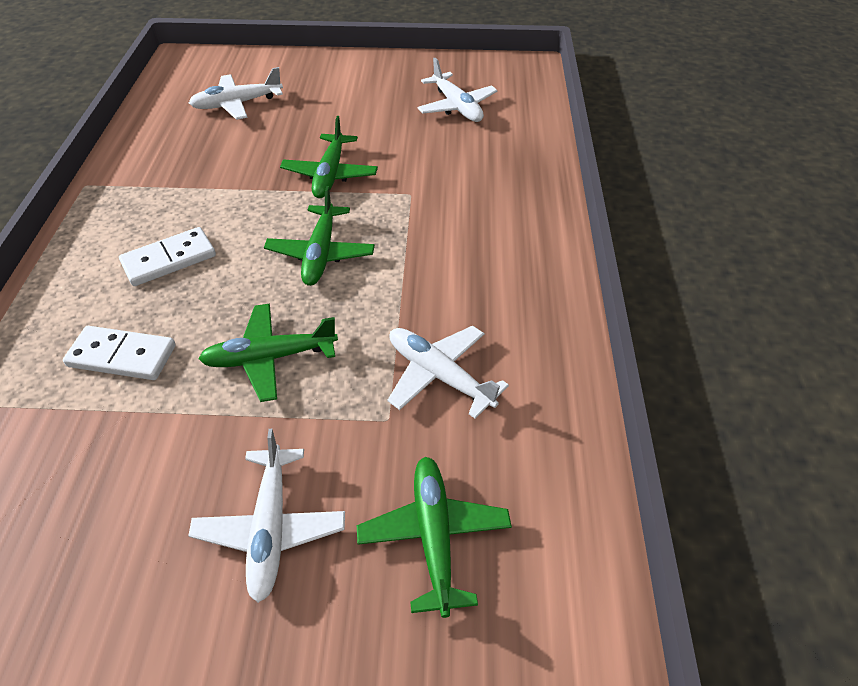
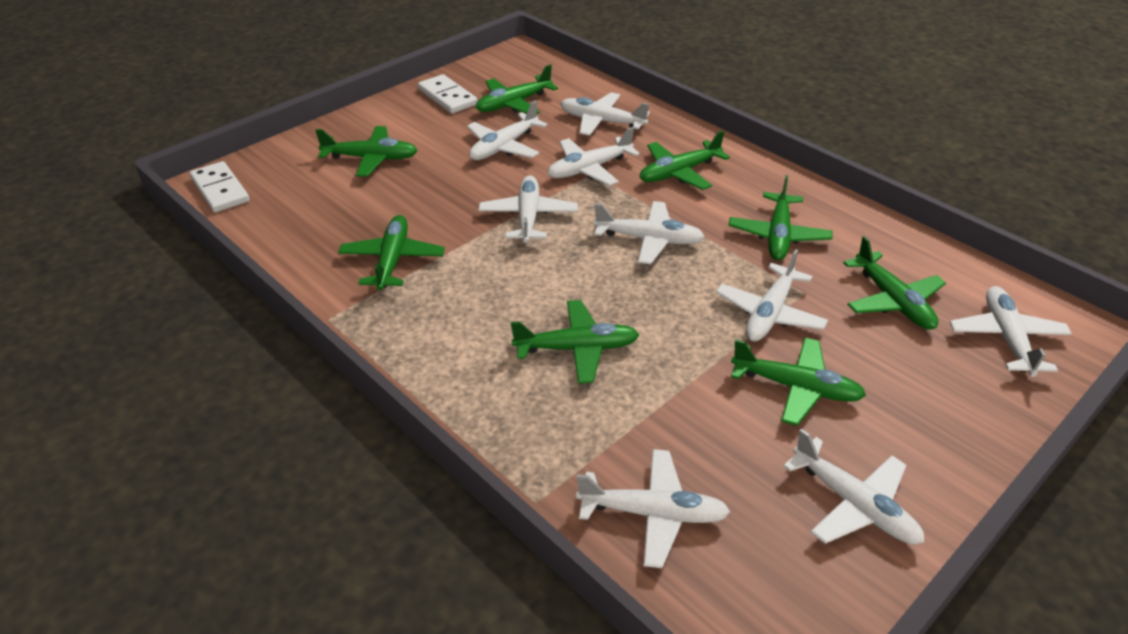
green plane: [198,303,338,402] [264,186,375,286] [280,116,378,198] [357,457,512,618] = 4 -> [315,126,418,177] [338,215,445,290] [476,64,558,114] [511,300,639,384] [640,131,730,190] [728,175,832,260] [731,337,866,426] [843,236,946,330] = 8
white plane: [188,429,345,603] [189,67,283,120] [387,326,509,419] [418,58,498,122] = 4 -> [467,100,548,160] [478,175,578,243] [547,127,640,186] [560,92,650,136] [576,449,730,568] [594,201,705,264] [716,249,828,342] [783,429,924,545] [950,286,1072,377] = 9

